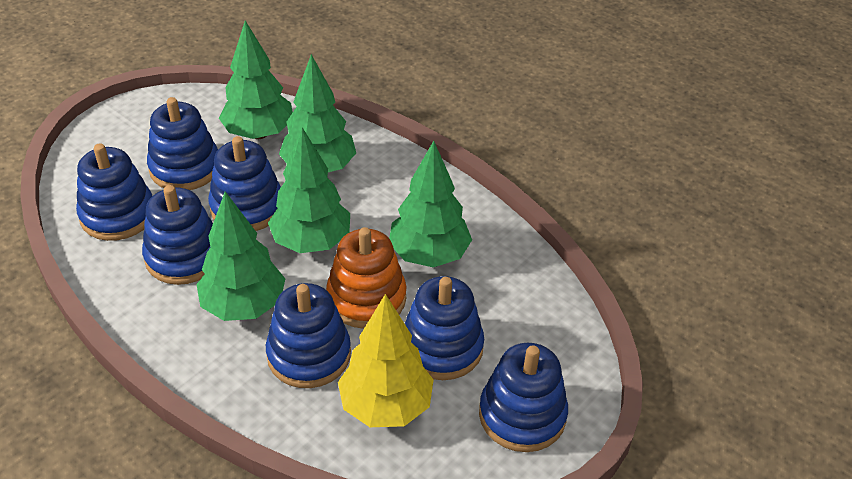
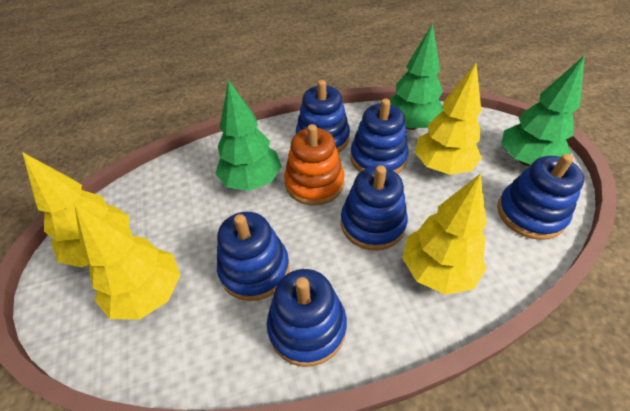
blue stacking toy: [76,143,152,241] [142,185,213,285] [147,97,218,190] [208,136,281,231] [266,283,351,388] [404,276,484,380] [479,343,568,452] = 7 -> [217,212,289,301] [267,269,347,367] [296,80,350,153] [341,165,408,251] [350,99,409,174] [497,154,584,240] = 6
green tree: [196,191,285,321] [219,21,293,139] [268,128,350,253] [279,54,356,172] [389,141,472,267] = 5 -> [215,80,282,191] [390,23,443,130] [501,55,585,166] = 3
yellow tree: [338,294,434,427] = 1 -> [22,152,129,267] [74,204,180,320] [403,173,487,295] [415,63,482,175] = 4

